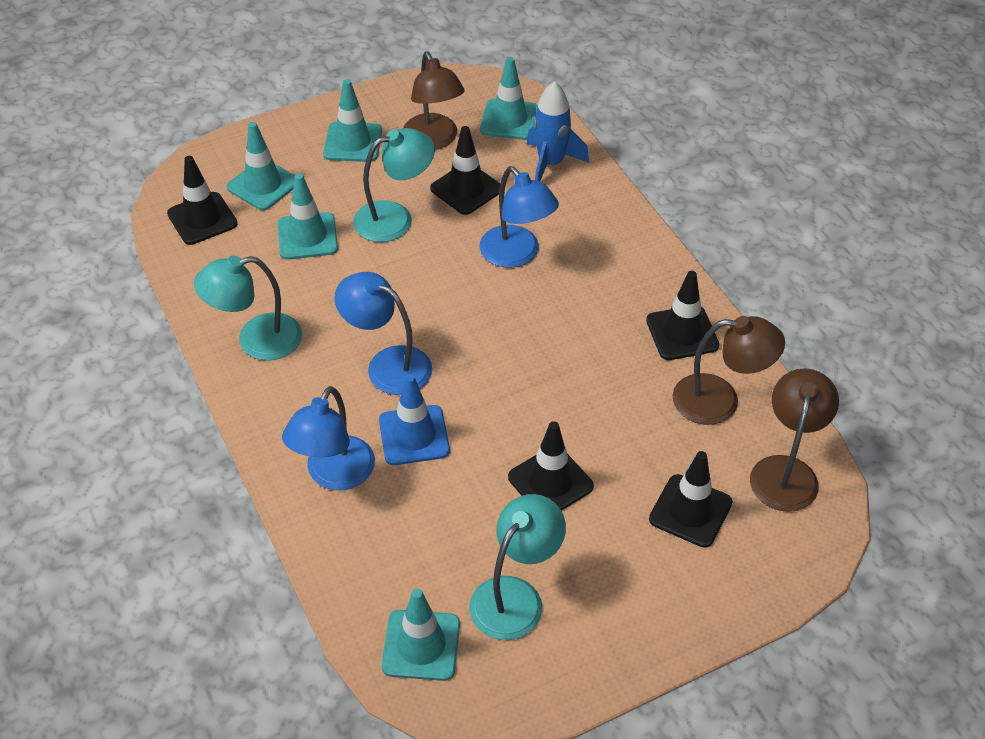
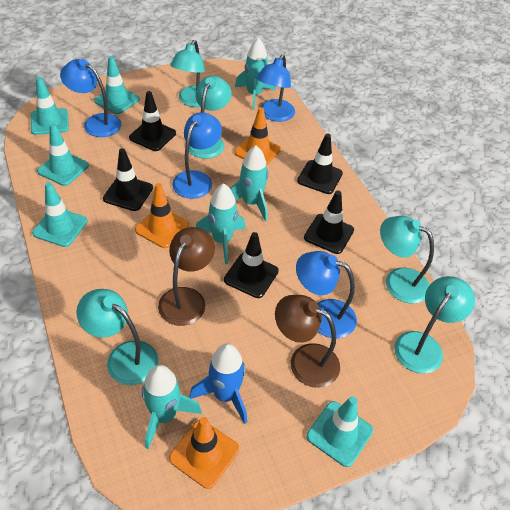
blue lamp: [282,386,375,490] [335,272,432,395] [479,166,559,268] = 3 -> [60,59,122,137] [172,112,222,199] [257,54,295,122] [296,251,357,338] = 4
blue traffic cone: [379,374,450,465] = 1 -> none = 0
brown lamp: [403,51,465,150] [672,316,785,425] [750,368,839,512] = 3 -> [158,227,215,326] [275,295,340,388] = 2
orange traffic cone: none = 0 -> [135,183,189,248] [169,417,239,489] [235,107,281,166] = 3
turquoise lamp: [194,256,302,361] [353,128,435,242] [470,494,566,640] = 3 -> [76,289,158,385] [170,40,205,107] [189,76,232,159] [380,216,434,304] [394,276,475,374] = 5
turquoise rocket: none = 0 -> [142,365,202,449] [196,183,246,264] [230,145,268,222] [235,38,276,110] = 4

